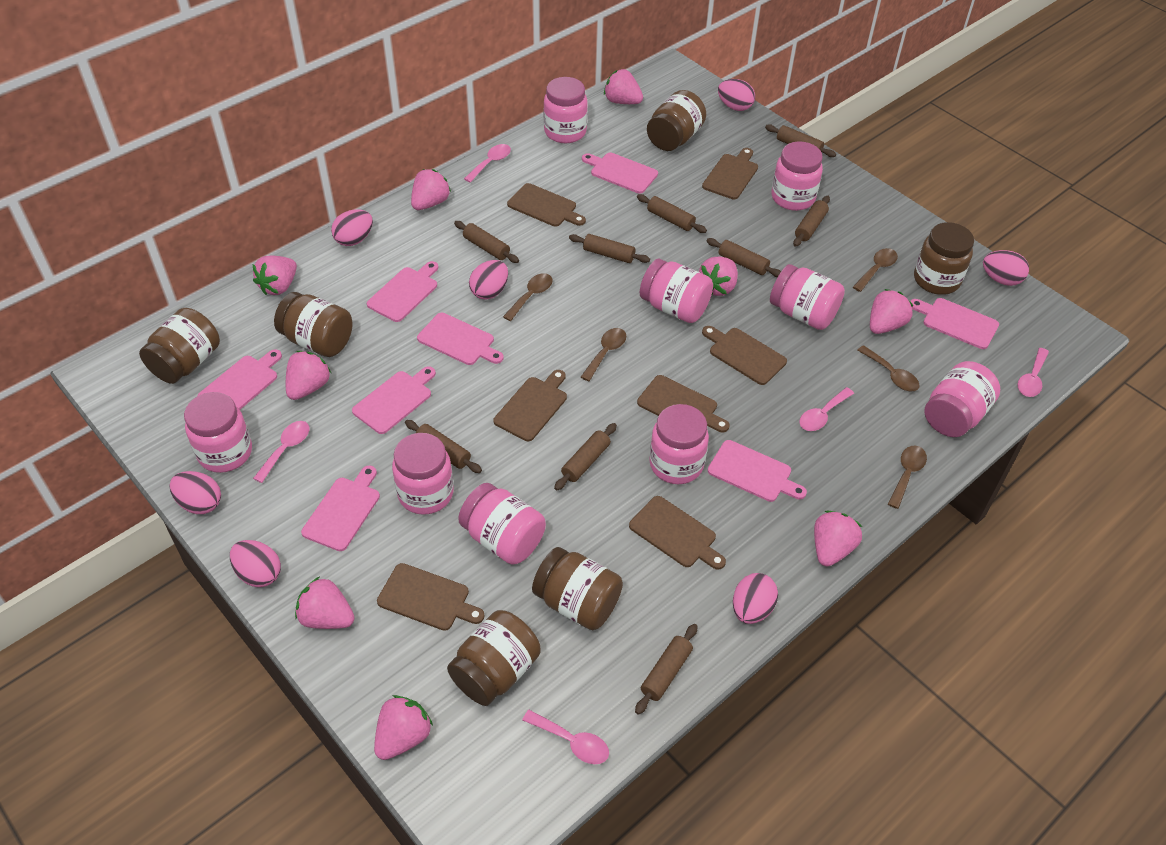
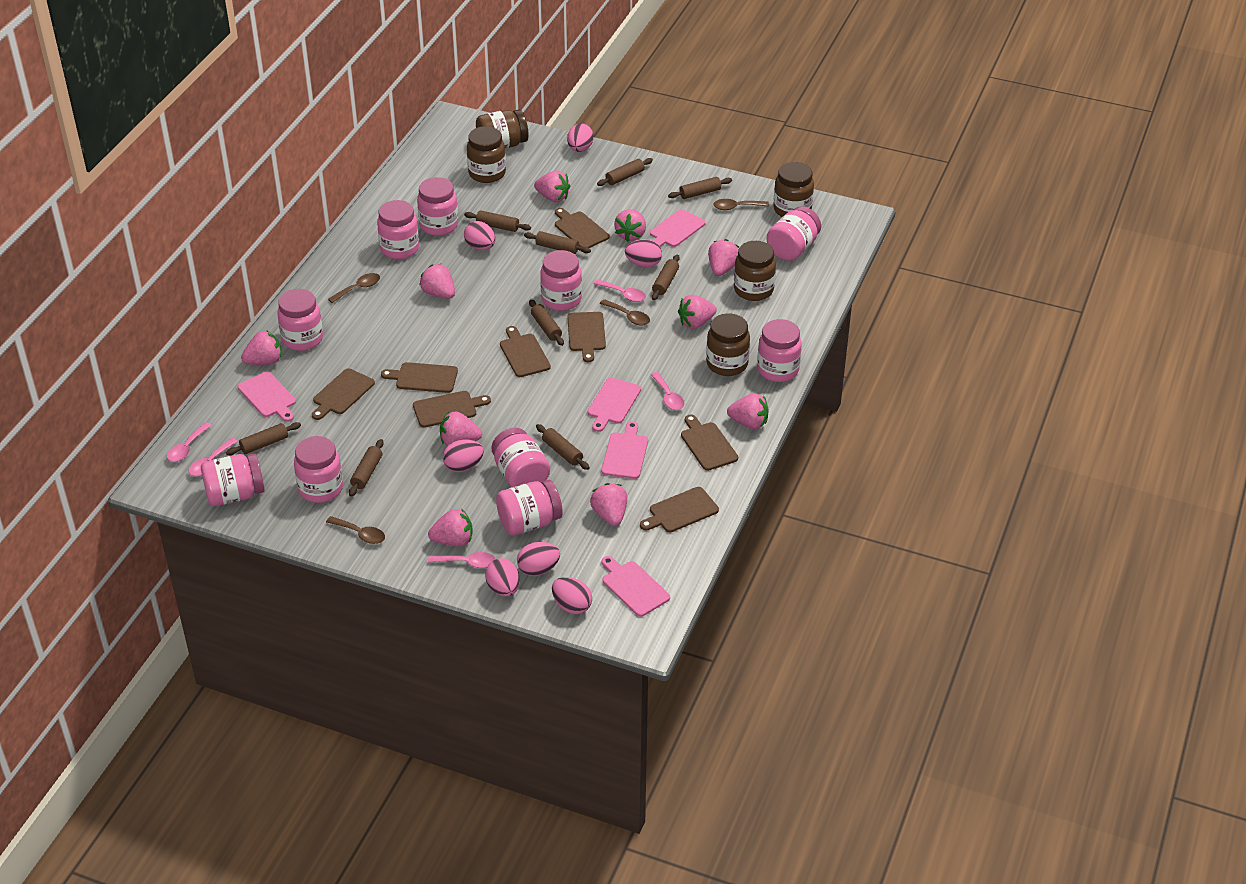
brown cutting board: [377,563,484,631] [493,370,567,441] [507,183,586,227] [629,496,726,570] [637,375,730,432] [702,148,758,200] [702,326,787,385] = 7 -> [312,368,375,420] [381,362,458,393] [413,391,491,428] [500,326,551,377] [555,208,609,248] [567,312,606,362] [640,487,719,532] [681,414,738,471] = 8
brown jar: [139,308,220,384] [274,292,353,357] [447,610,541,706] [532,547,623,630] [647,90,706,151] [914,222,974,295] = 6 -> [467,126,506,183] [476,109,529,149] [706,313,750,376] [734,241,776,301] [773,162,814,217] = 5
brown spoon: [503,273,552,321] [581,328,626,381] [853,248,898,292] [857,345,920,391] [888,446,927,509] = 5 -> [326,516,385,544] [328,273,380,303] [600,299,650,326] [713,199,769,210] = 4
pink cutting board: [198,349,282,409] [301,465,380,551] [352,366,436,434] [367,261,438,322] [417,313,504,365] [582,152,658,194] [708,440,807,502] [910,298,999,349] = 8 -> [238,371,296,422] [587,378,641,432] [601,421,648,479] [602,556,670,617] [650,209,706,247] = 5
pink jar: [184,392,252,473] [392,433,454,515] [458,483,546,565] [544,77,588,143] [640,259,713,323] [649,404,709,484] [770,264,845,330] [772,141,823,211] [924,361,1000,437] = 9 -> [201,454,265,506] [277,289,323,351] [294,436,343,503] [377,200,419,259] [417,177,458,236] [491,428,550,487] [496,480,563,535] [540,250,582,311] [757,319,802,382] [767,206,821,261] = 10
pink strawberry: [253,256,297,295] [286,351,331,400] [295,577,355,629] [374,695,433,760] [411,169,451,210] [604,69,643,104] [699,257,738,296] [814,511,862,567] [870,289,913,334] = 9 -> [241,330,282,365] [419,264,455,299] [428,508,473,547] [440,411,482,446] [534,170,570,202] [590,483,627,526] [614,209,646,242] [678,295,717,329] [708,239,739,276] [727,393,769,429] = 10

